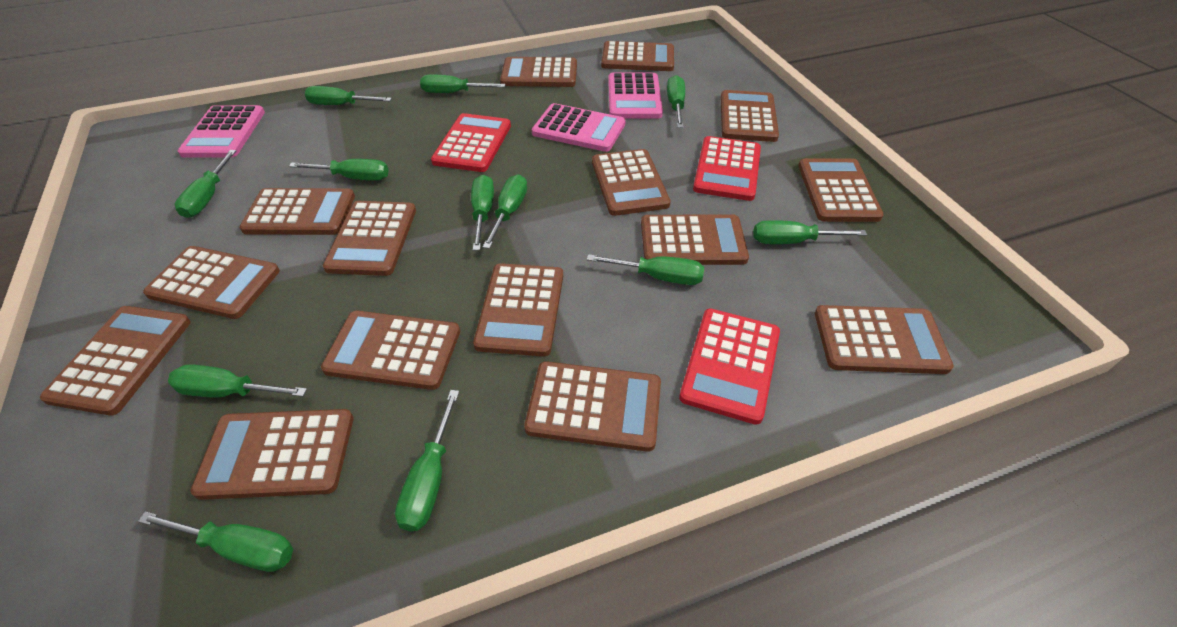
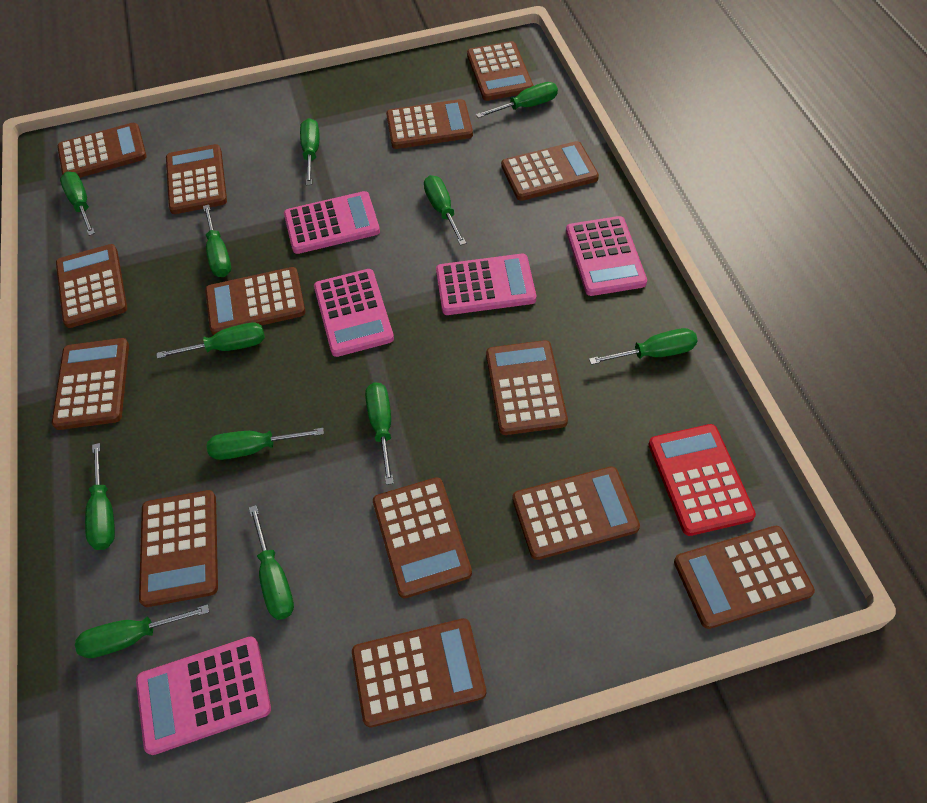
brown calculator: [40,306,191,416] [143,246,280,319] [190,409,354,500] [239,188,355,235] [321,311,460,390] [323,201,416,276] [473,263,563,356] [500,57,577,87] [524,361,661,452] [592,149,671,216] [601,41,674,71] [641,214,749,265] [721,90,779,142] [798,158,884,222] [815,305,954,374] = 15 -> [52,338,129,430] [56,244,127,328] [57,123,147,178] [139,490,218,607] [166,144,227,214] [205,267,306,335] [352,618,486,727] [373,477,472,598] [386,99,473,149] [467,41,533,101] [486,340,568,435] [501,141,599,201] [512,466,640,560] [674,526,815,629] = 14
pink calculator: [178,105,265,158] [532,103,626,152] [608,73,663,118] = 3 -> [136,636,271,755] [284,191,380,254] [314,269,394,357] [436,254,536,315] [566,216,647,296] = 5
red calculator: [431,113,511,172] [679,309,780,425] [693,136,761,201] = 3 -> [648,424,756,536] = 1

